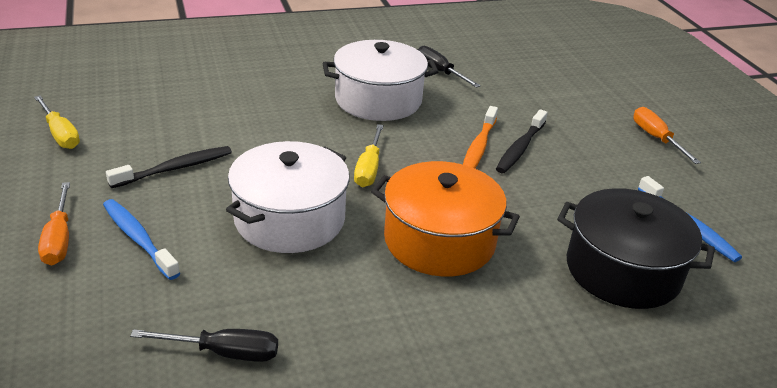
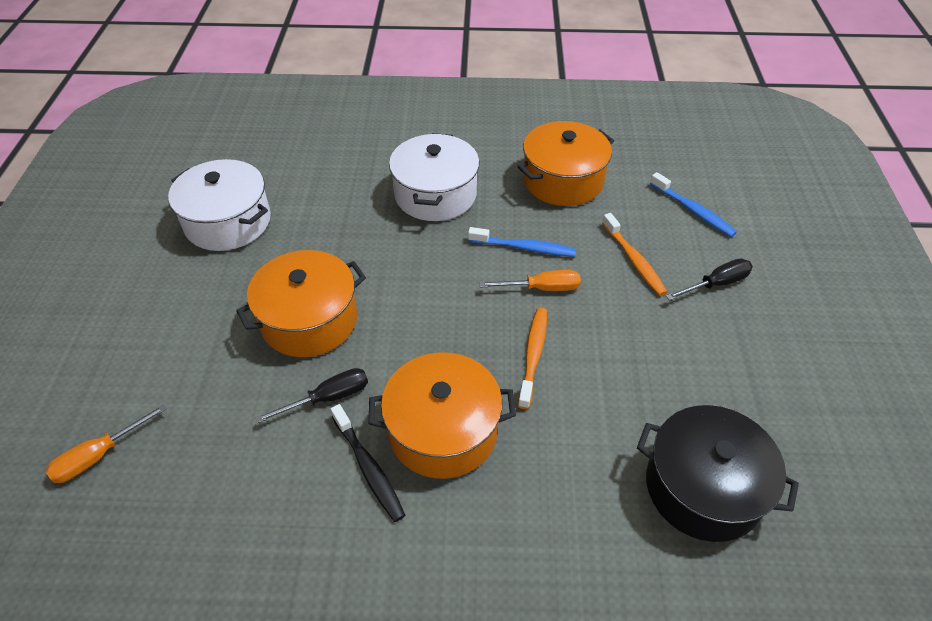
black toothbrush: [106,146,232,188] [496,109,548,173] = 2 -> [331,404,405,522] = 1
orange pot: [371,161,520,277] = 1 -> [236,250,366,357] [369,352,516,479] [517,121,614,206] = 3
orange toothbrush: [463,106,498,168] = 1 -> [518,308,547,409] [602,213,667,296] = 2
yellow screwdriver: [34,95,80,149] [354,124,384,187] = 2 -> none = 0

